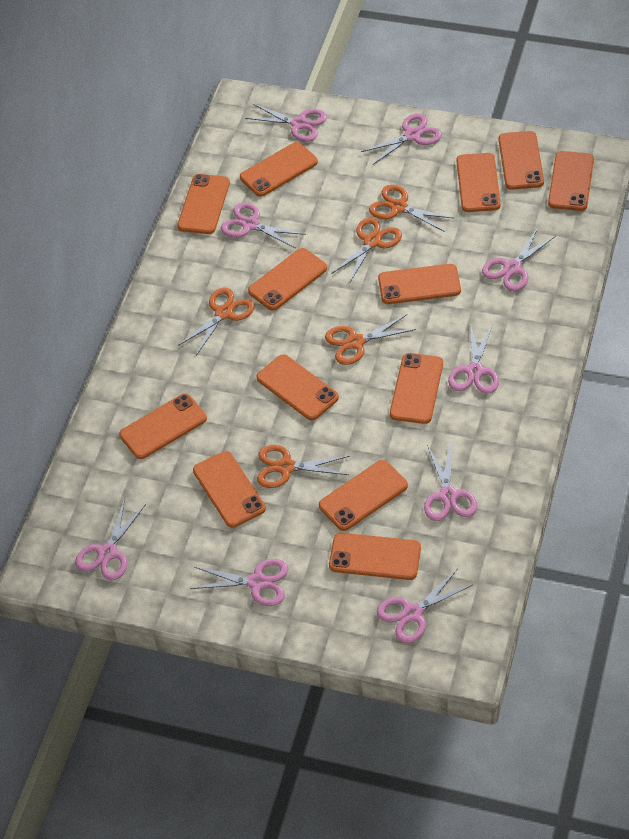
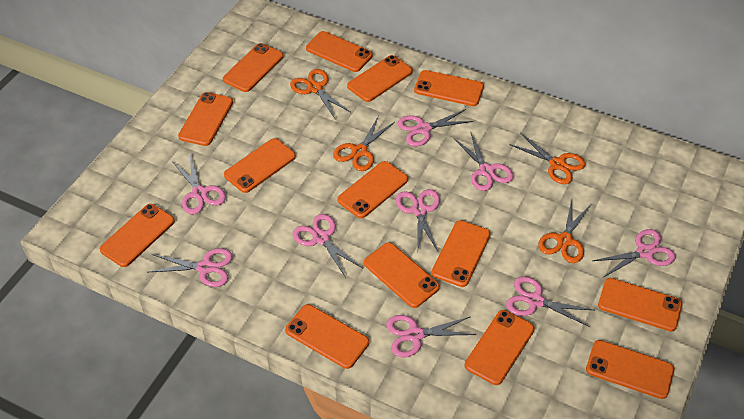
orange phone: [119,394,207,459] [177,174,230,234] [193,451,266,528] [240,142,318,197] [248,248,327,311] [256,354,339,420] [319,460,408,531] [329,533,421,580] [378,264,461,304] [390,353,443,424] [457,153,501,212] [498,131,544,190] [548,151,594,211] = 13 -> [100,204,175,267] [178,92,233,146] [223,43,284,92] [224,138,296,193] [285,304,369,369] [306,31,373,72] [337,161,408,218] [347,55,413,102] [364,243,440,308] [414,70,484,106] [431,220,491,287] [465,310,535,385] [586,340,674,399] [598,278,682,331] = 14
orange scissors: [178,288,255,355] [257,445,349,488] [325,314,416,365] [331,218,402,282] [369,185,455,232] = 5 -> [290,69,350,120] [333,117,395,171] [509,133,586,184] [538,200,591,263] = 4

